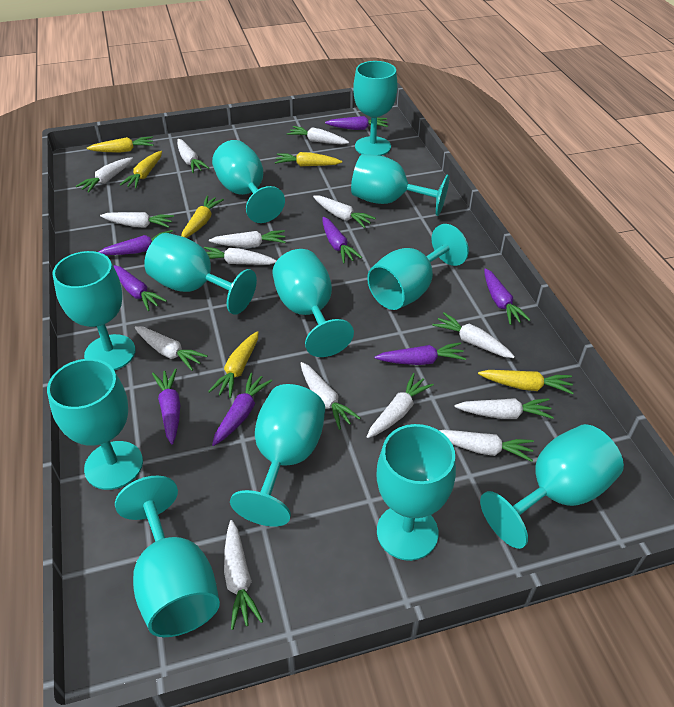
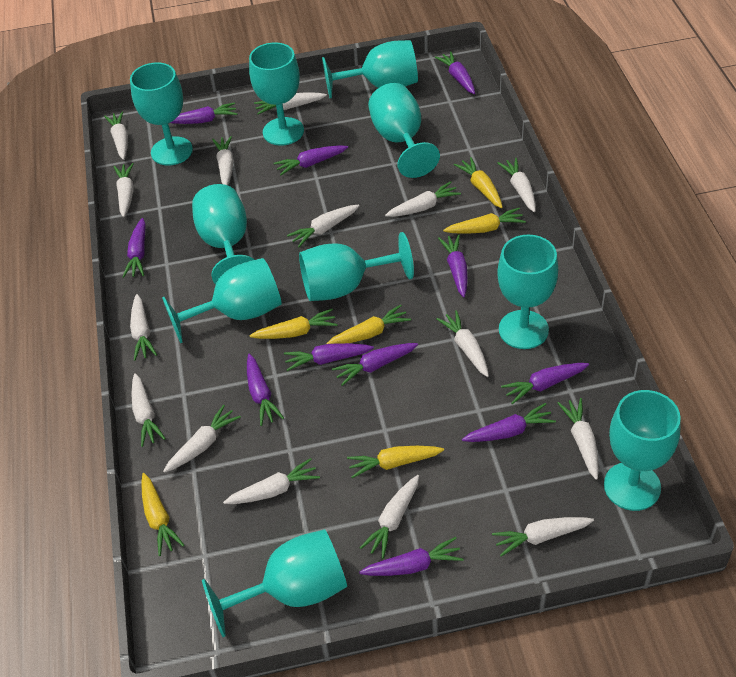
purple carrot: [99,230,173,255] [114,265,167,311] [152,368,180,444] [212,373,272,446] [323,217,362,263] [325,116,388,130] [375,342,466,365] [484,268,530,325] = 8 -> [122,218,146,278] [170,102,237,124] [247,354,284,426] [274,145,348,176] [284,343,374,371] [332,343,418,386] [359,537,464,576] [435,51,475,94] [438,234,468,297] [462,403,556,442] [501,363,589,404] = 11
turquoise goblet: [47,359,143,490] [52,251,136,370] [115,475,220,637] [144,233,257,315] [212,140,285,223] [230,384,325,527] [272,249,354,357] [351,154,450,216] [353,61,398,156] [367,224,469,310] [377,424,456,561] [480,424,624,549] = 12 -> [130,62,193,166] [162,258,282,343] [192,184,255,284] [202,529,347,637] [249,42,304,146] [299,232,414,301] [322,40,418,98] [368,83,440,178] [497,235,558,349] [604,390,681,511] = 10
white carrot: [76,157,133,193] [100,212,174,228] [135,326,208,371] [177,139,209,173] [204,247,277,265] [209,230,286,247] [224,520,263,630] [287,126,349,145] [301,362,361,430] [313,196,376,228] [367,373,434,438] [432,312,515,358] [439,430,534,462] [454,398,554,419] = 14 -> [104,111,128,160] [114,163,134,217] [130,294,157,361] [131,373,166,447] [163,404,241,473] [212,136,234,185] [223,458,320,504] [254,92,327,115] [287,205,359,247] [360,475,419,559] [385,181,461,217] [436,310,489,377] [492,517,594,557] [497,158,536,212] [558,398,599,480] = 15

